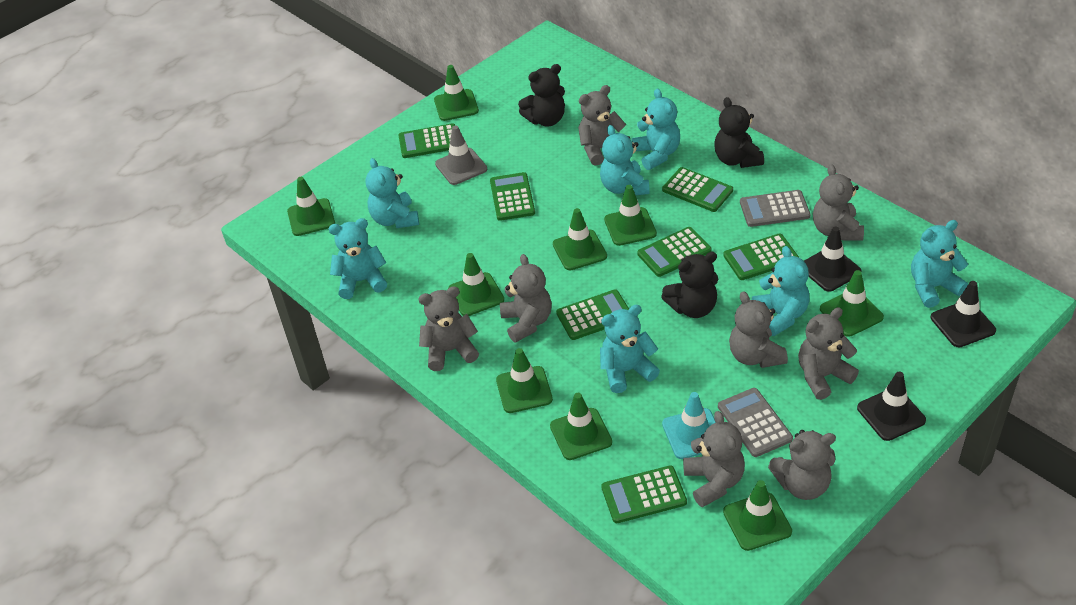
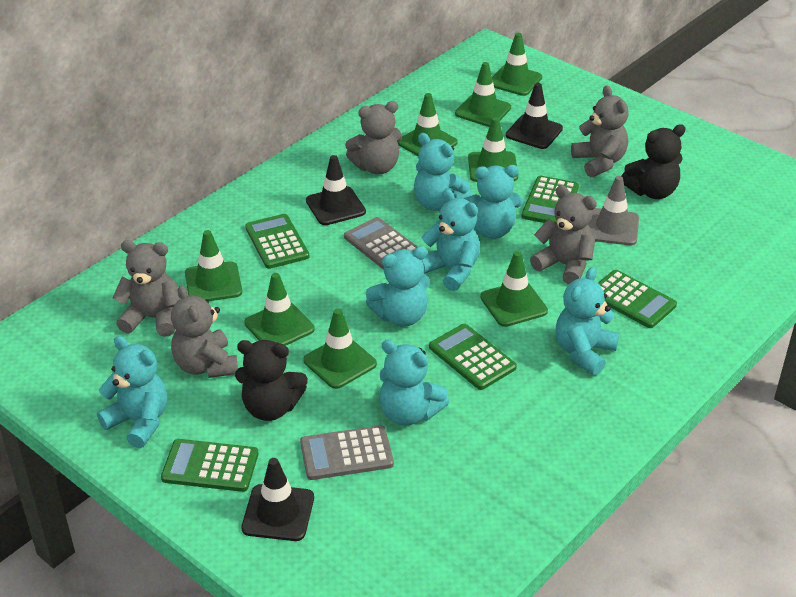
black teddy bear: [518,64,565,127] [661,252,718,318] [714,97,764,168] = 3 -> [235,340,308,421] [622,124,686,199] = 2
green calculator: [398,123,455,158] [490,172,535,221] [556,290,629,340] [601,465,687,523] [638,227,711,277] [662,167,733,212] [723,233,799,280] = 7 -> [161,439,259,492] [245,214,309,269] [429,324,517,390] [521,176,579,224] [598,270,677,328] = 5
green traffic cone: [287,177,335,236] [434,65,479,121] [448,253,504,316] [496,348,553,413] [550,393,612,460] [553,208,607,270] [604,185,657,246] [723,480,792,551] [820,270,884,337] = 9 -> [185,230,242,301] [244,273,315,346] [303,308,377,389] [398,93,458,156] [455,62,511,127] [468,117,518,182] [480,251,548,327] [492,33,542,96] = 8
grey teddy bear: [418,286,479,371] [500,254,552,343] [578,85,626,166] [683,411,745,507] [729,291,788,368] [768,430,836,500] [798,307,859,400] [813,164,864,241] = 8 -> [112,240,180,337] [171,285,238,378] [345,101,402,174] [530,185,597,285] [571,86,628,177] = 5
turquoise traffic cone: [662,392,716,459] = 1 -> none = 0

